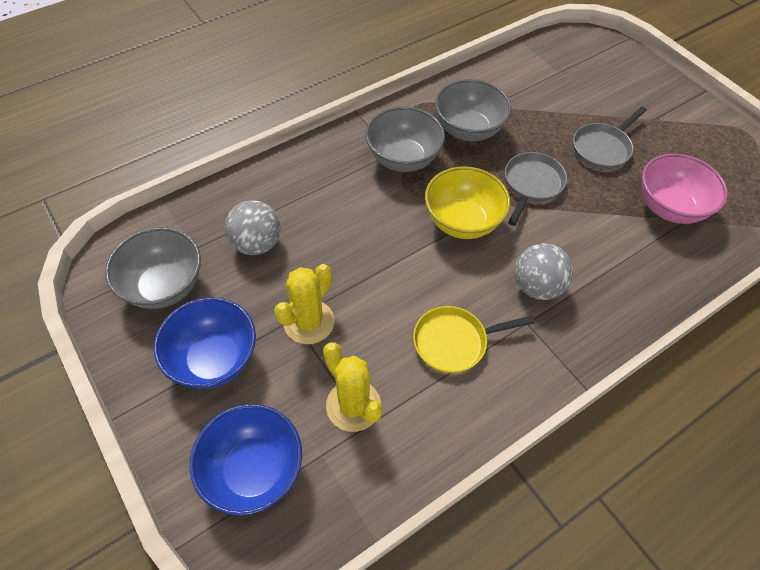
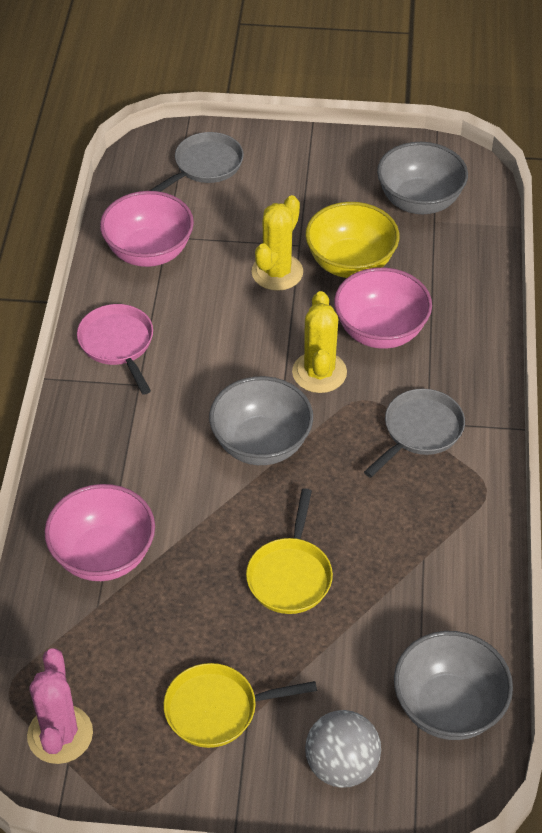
blue bowl: [154,297,256,389] [189,404,302,516] = 2 -> none = 0
grey ball: [225,200,281,255] [515,243,573,300] = 2 -> [305,710,381,788] = 1
pink bowl: [641,153,728,224] = 1 -> [45,484,155,581] [100,191,194,267] [334,267,432,348] = 3
pink cactus: none = 0 -> [27,648,93,764] = 1
pink pan: none = 0 -> [77,304,153,395] = 1
yellow pan: [413,306,535,373] = 1 -> [164,663,317,748] [246,488,333,614] = 2

